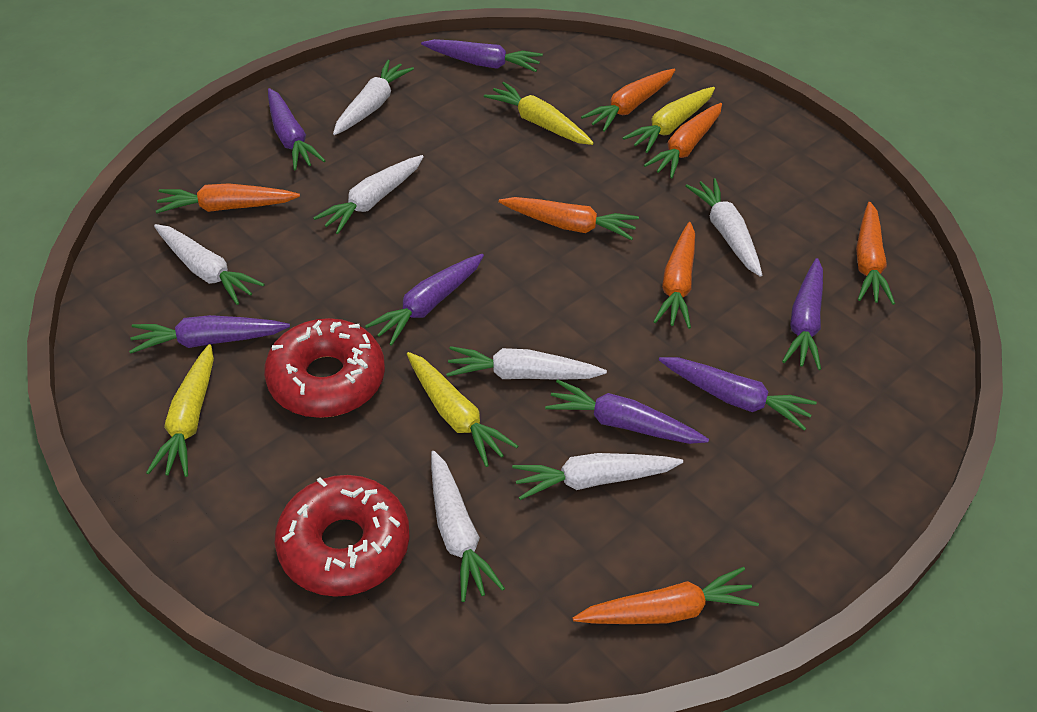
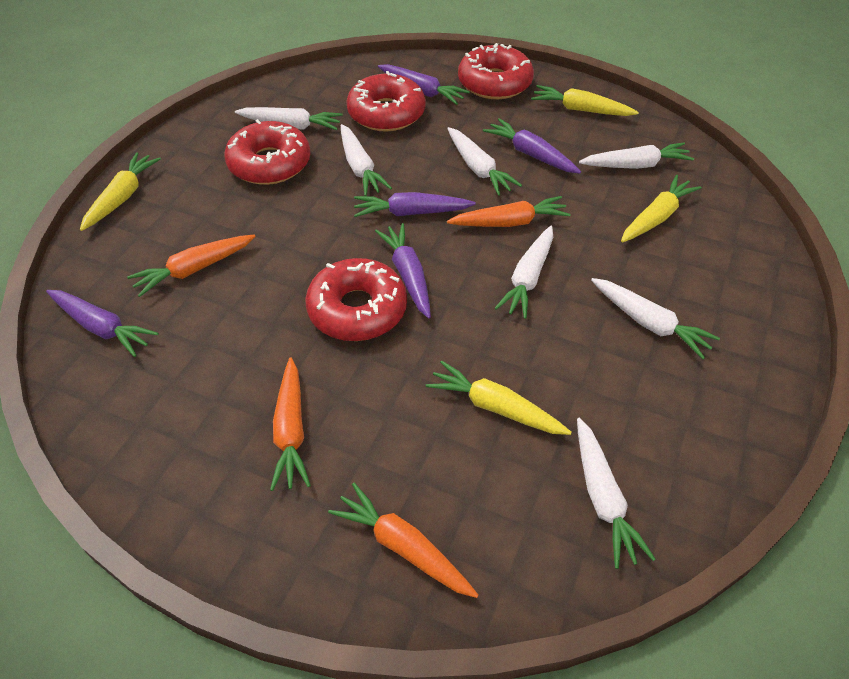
orange carrot: [156,183,300,214] [499,197,639,240] [573,567,759,624] [581,69,675,132] [644,103,722,178] [653,222,695,329] [856,202,895,305] = 7 -> [127,234,256,297] [270,357,311,491] [328,483,478,598] [447,196,570,227] = 4
purple carrot: [129,315,290,354] [268,88,326,170] [365,254,484,346] [421,39,543,72] [545,379,709,444] [659,357,817,431] [782,258,823,370] = 7 -> [46,290,159,357] [354,192,476,217] [375,223,431,318] [378,64,470,105] [483,118,581,174] = 5
red donut: [264,318,385,418] [275,475,410,597] = 2 -> [224,119,311,185] [305,258,407,341] [346,71,426,132] [458,43,534,99] = 4

